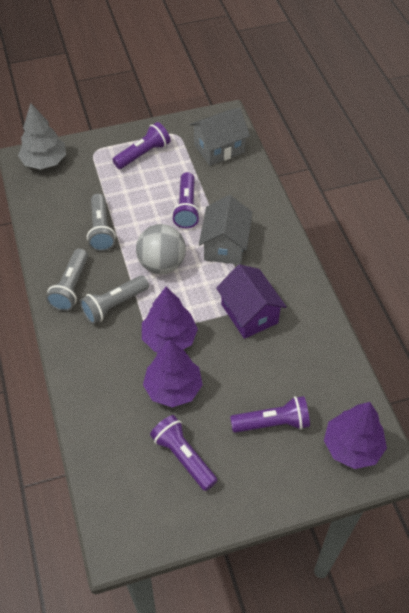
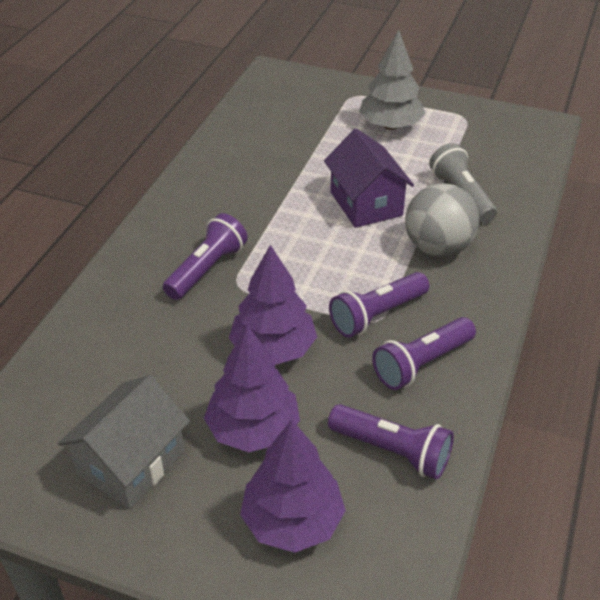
grey flashlight: [46,249,88,311] [80,275,149,324] [87,194,116,251] = 3 -> [429,143,497,223] = 1
grey house: [190,107,250,166] [199,195,253,265] = 2 -> [58,375,190,509] = 1

